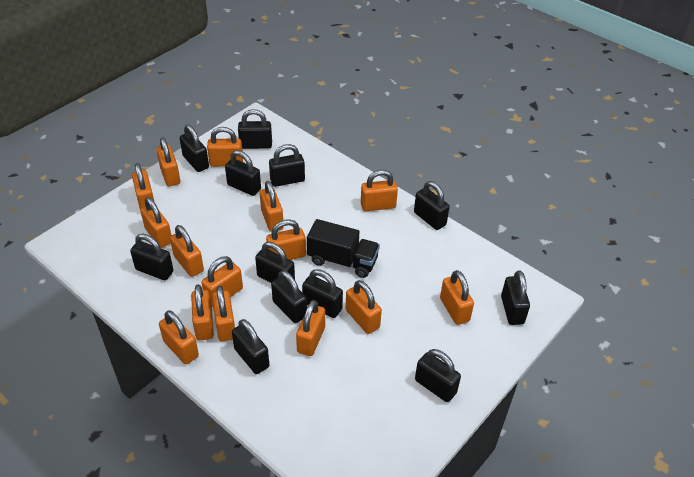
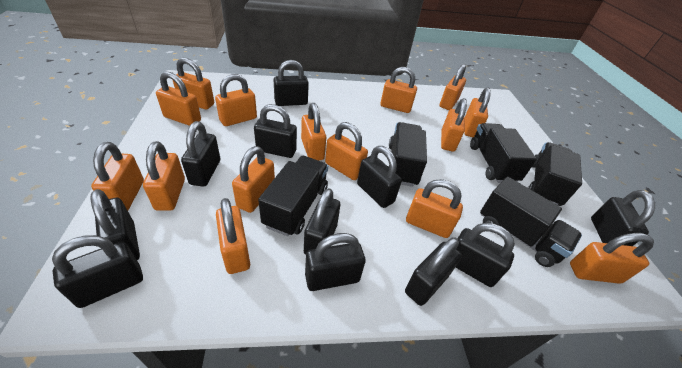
black padlock: [130,234,173,280] [180,125,209,172] [225,150,261,196] [232,319,269,374] [238,109,272,149] [255,242,295,283] [269,144,305,187] [271,270,307,323] [302,269,343,318] [414,181,450,230] [415,349,461,402] [501,270,530,325] = 12 -> [52,235,143,308] [91,189,140,260] [181,121,220,187] [254,104,297,158] [274,60,309,106] [304,188,340,255] [305,233,366,291] [357,146,402,208] [405,237,462,306] [455,223,515,287] [591,190,655,246] = 11
black truck: [307,219,380,278] = 1 -> [258,156,328,236] [388,122,427,187] [470,123,537,183] [480,177,582,267] [528,142,582,206] = 5

